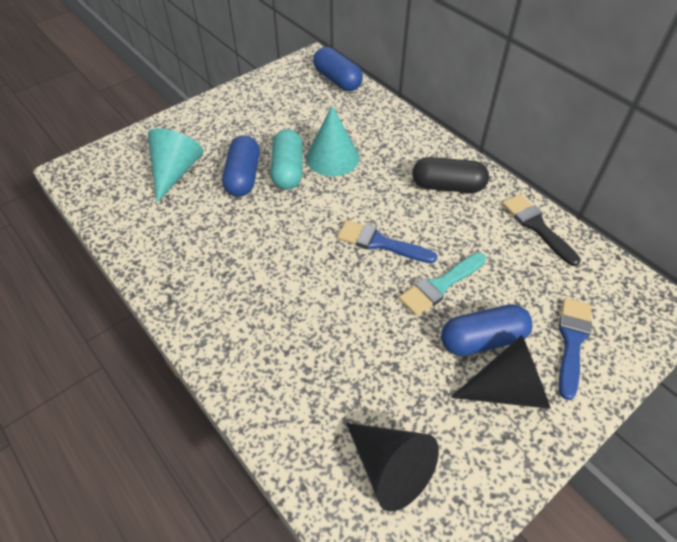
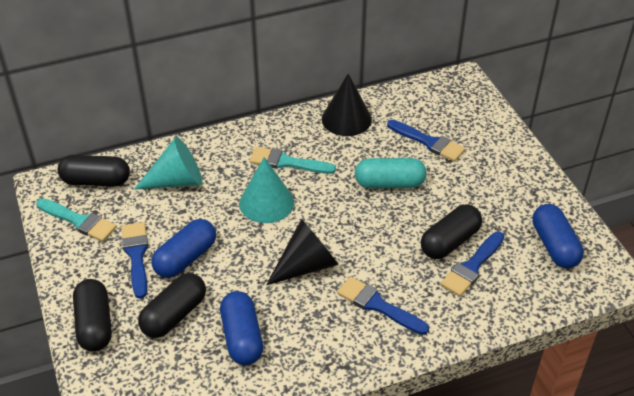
black brush: [502,194,581,266] = 1 -> none = 0
black capsule: [412,157,489,193] = 1 -> [58,155,130,186] [73,279,112,352] [138,273,206,338] [421,204,482,259] = 4
blue brush: [337,220,437,263] [559,298,592,400] = 2 -> [122,222,148,299] [337,276,429,335] [387,120,465,162] [440,231,504,297] = 4
turquoise brush: [399,253,486,316] = 1 -> [36,198,117,242] [249,147,336,174] = 2

